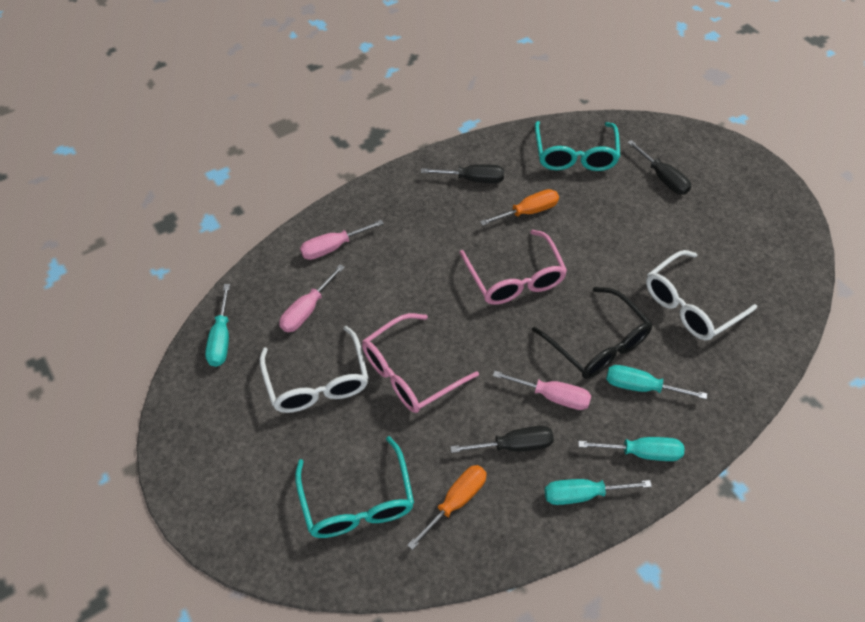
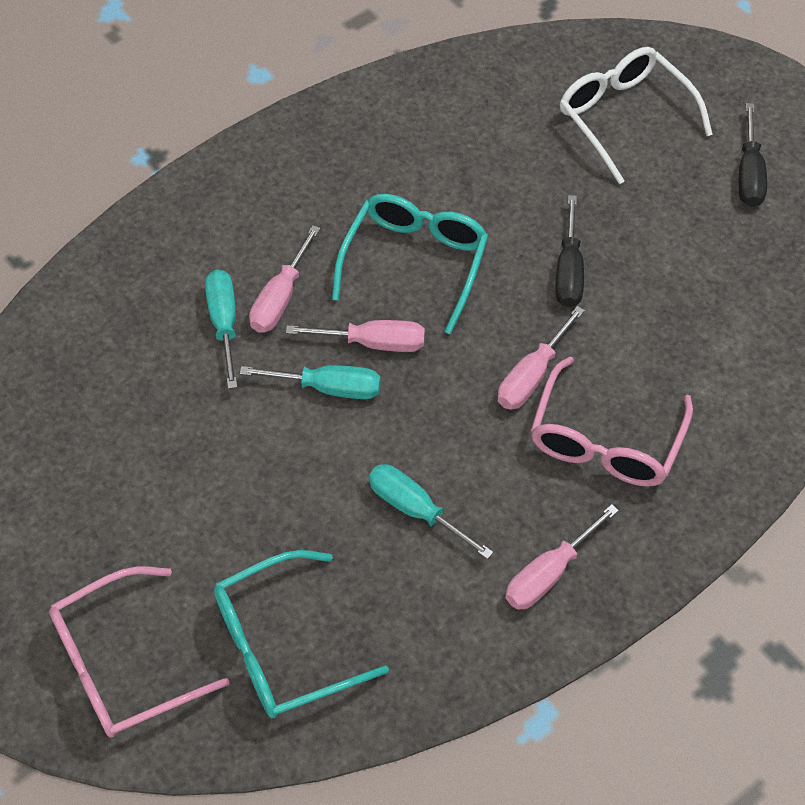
black glasses: [532,287,653,379] = 1 -> none = 0
black screwdriver: [421,164,504,183] [450,426,554,453] [627,140,691,195] = 3 -> [555,195,584,308] [739,103,767,207] = 2
orange screwdriver: [407,465,487,550] [480,189,559,226] = 2 -> none = 0
pink screwdriver: [279,264,345,332] [300,220,384,260] [493,371,591,410] = 3 -> [249,225,320,333] [286,320,425,352] [498,306,585,410] [505,504,619,610] = 4
turquoise screwdriver: [205,284,230,367] [545,479,652,505] [578,437,684,461] [606,365,707,399] = 4 -> [205,270,237,389] [240,365,381,399] [369,464,493,559] = 3
white glasses: [260,326,368,413] [646,250,757,341] = 2 -> [560,47,713,184] = 1

